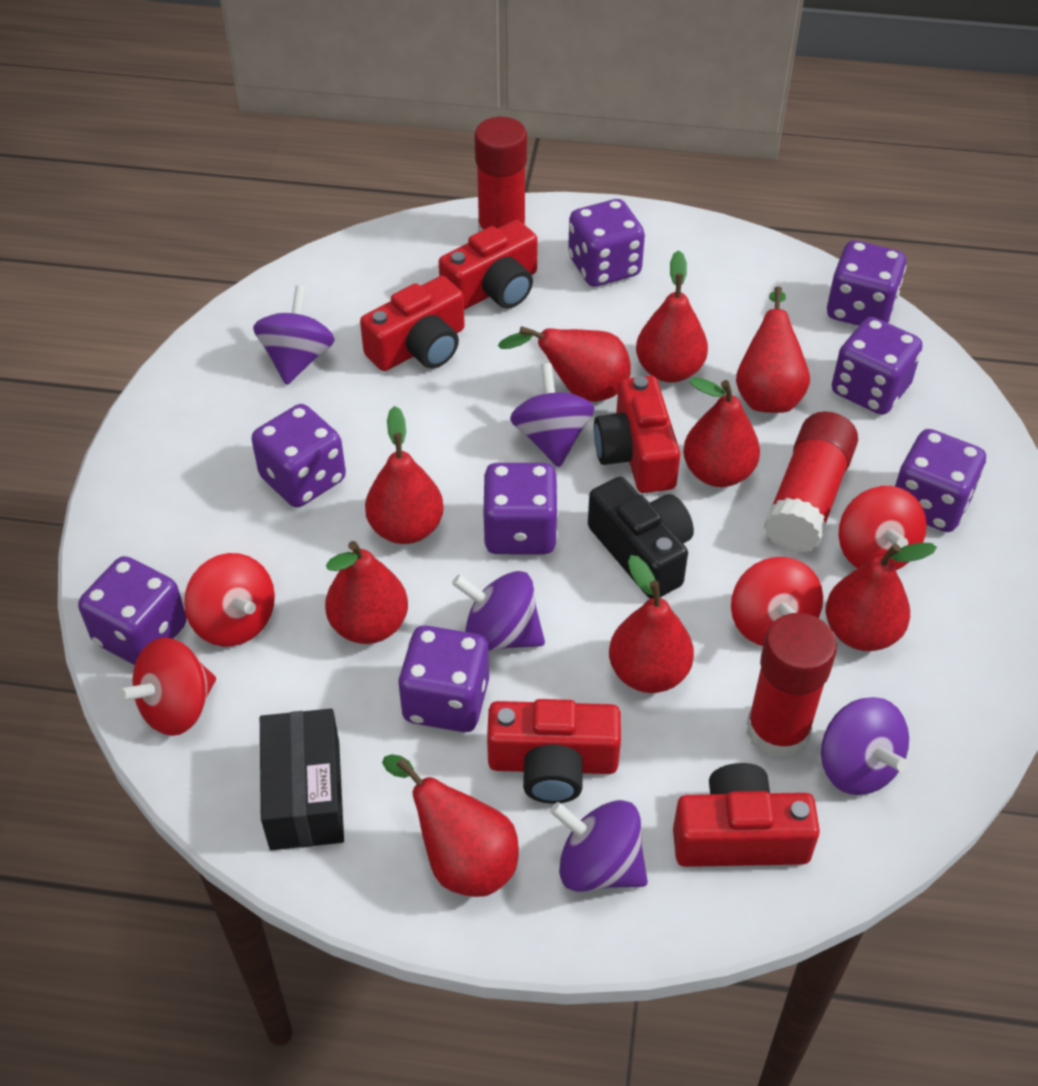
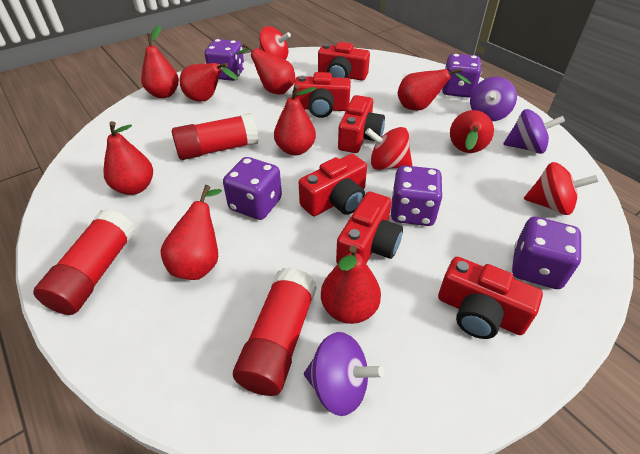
black box: [260,709,344,850] = 1 -> none = 0
black camera: [588,477,694,599] = 1 -> none = 0
purple dice: [78,556,187,665] [251,404,346,507] [398,625,489,732] [482,463,559,554] [568,199,645,287] [827,240,906,326] [832,317,923,415] [895,429,986,532] = 8 -> [205,39,244,81] [223,157,282,220] [391,165,443,226] [442,53,482,98] [512,217,581,289] = 5
purple spinning top: [253,286,335,385] [452,571,545,651] [510,363,595,467] [550,800,648,892] [821,697,909,795] = 5 -> [304,332,384,416] [470,77,517,121] [503,109,565,154] = 3
red camera: [360,276,465,371] [439,220,538,310] [487,699,621,804] [594,376,680,493] [673,763,820,867] = 5 -> [294,72,351,118] [299,154,367,217] [318,42,370,80] [336,191,403,264] [338,95,385,153] [438,257,543,339] = 6
red spinning top: [117,637,216,736] [184,553,275,646] [731,557,823,646] [839,486,927,570] = 4 -> [259,26,291,60] [365,127,412,170] [524,162,599,215] = 3

